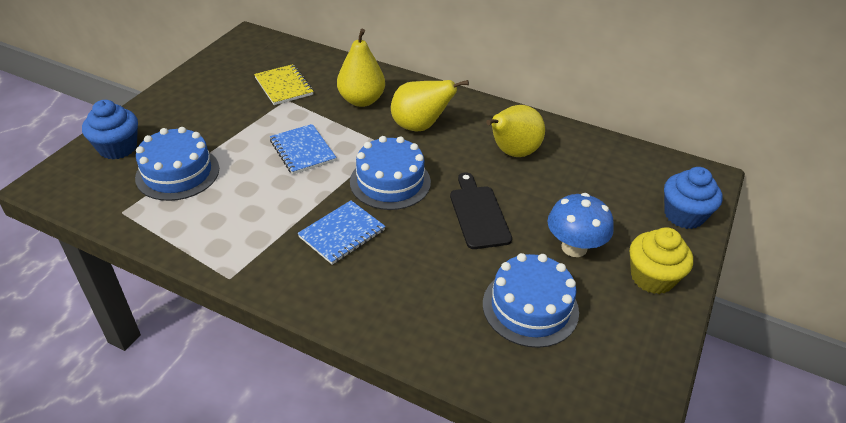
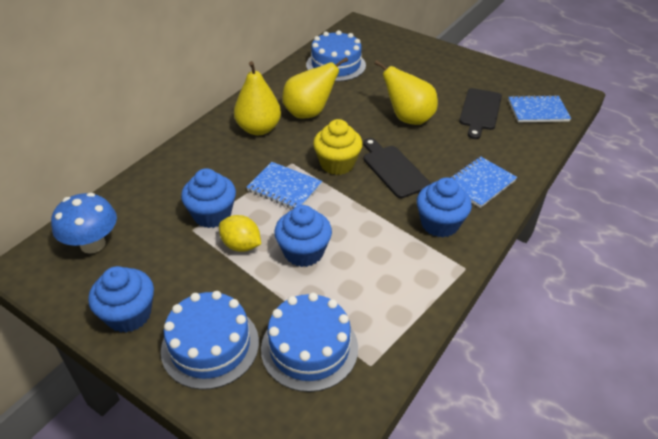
black cutting board: [450,172,512,249] = 1 -> [363,138,431,198] [459,88,502,139] = 2
blue cupcake: [82,100,138,160] [664,167,723,229] = 2 -> [88,266,154,333] [181,168,236,228] [274,205,332,267] [417,177,472,237] = 4
blue notebook: [270,124,337,174] [297,200,386,265] = 2 -> [246,162,322,209] [450,156,517,208] [508,95,571,122] = 3
yellow lemon: none = 0 -> [219,215,261,252] = 1
yellow notebook: [254,64,314,105] = 1 -> none = 0

